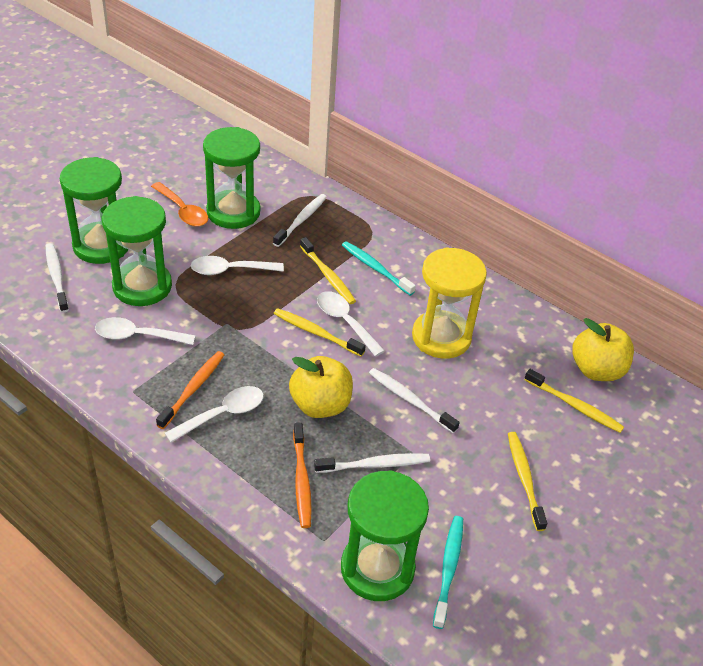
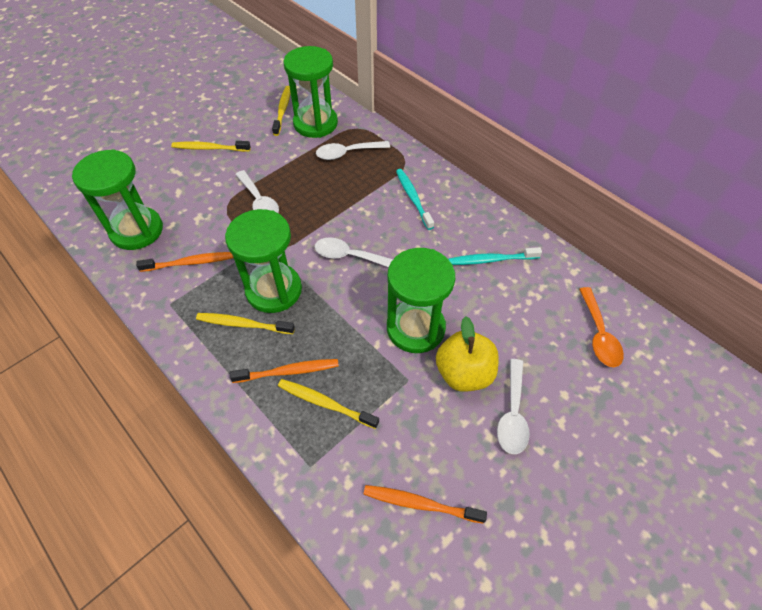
orange toothbrush: [156,351,224,429] [293,423,312,528] = 2 -> [136,252,234,272] [230,359,339,383] [363,485,487,524] = 3
white toothbrush: [46,243,69,313] [273,194,327,247] [314,453,430,473] [369,368,460,433] = 4 -> none = 0
yellow apple: [289,356,353,418] [572,318,634,381] = 2 -> [436,316,499,392] = 1
yellow hourglass: [412,247,487,359] = 1 -> none = 0

